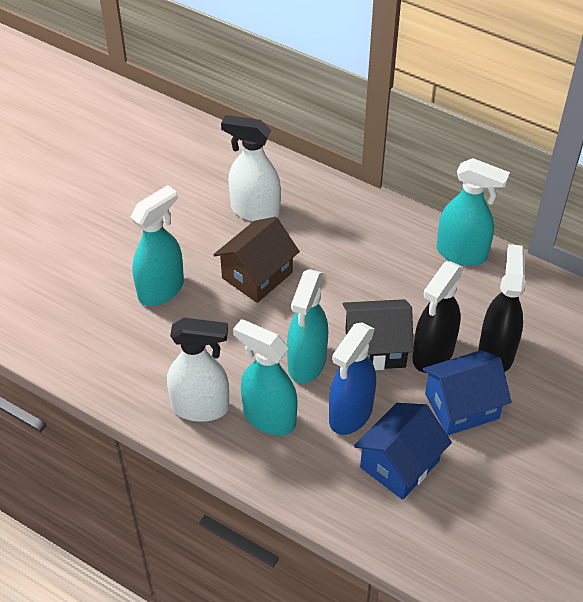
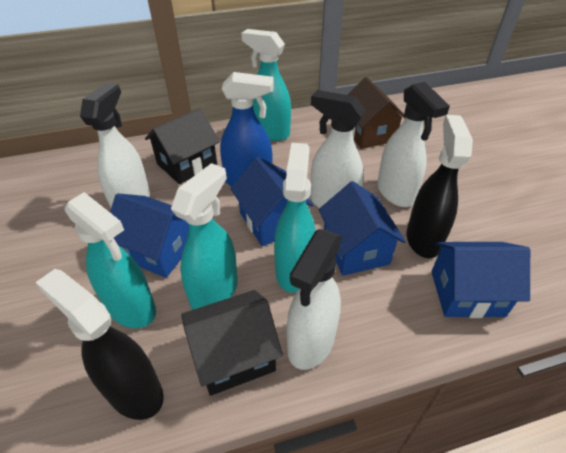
black house: [343,299,414,370] = 1 -> [145,108,220,184] [181,290,283,396] = 2
blue house: [354,403,452,500] [422,350,512,435] = 2 -> [110,193,189,278] [230,157,313,246] [319,181,406,276] [431,242,530,318] = 4
white spray bottle: [167,318,229,422] [221,115,281,221] = 2 -> [80,82,150,208] [287,229,342,370] [310,90,366,208] [377,82,450,207] = 4

